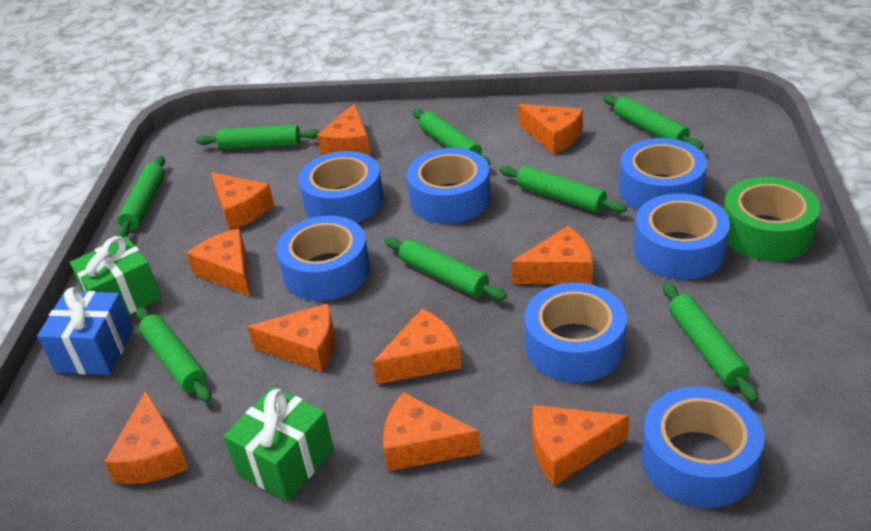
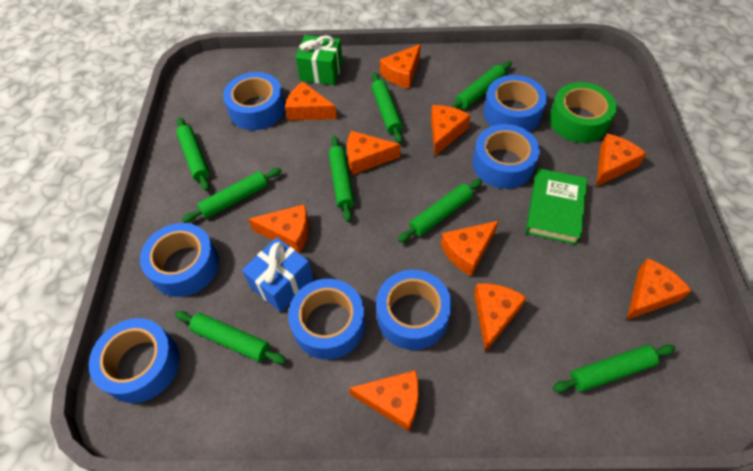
green book: none = 0 -> [526,168,587,245] = 1
green gift: [70,236,161,315] [224,387,334,502] = 2 -> [295,35,343,85] = 1

